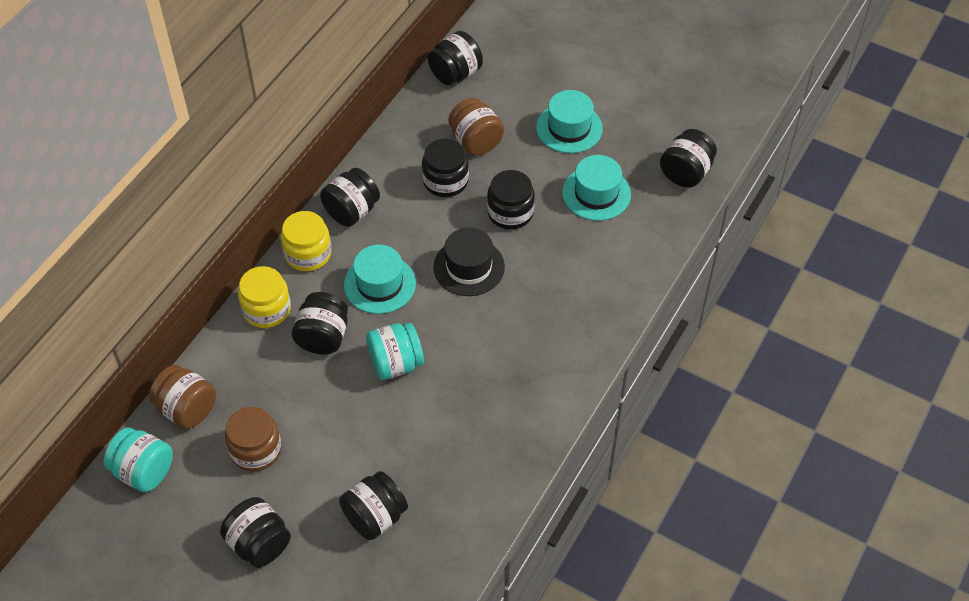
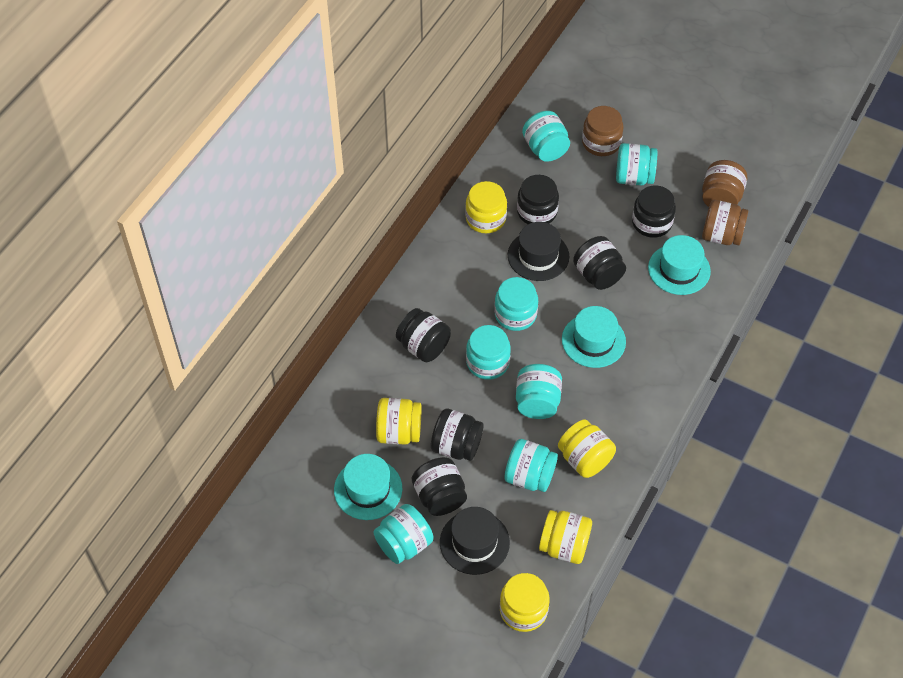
black hat: [433,228,505,296] = 1 -> [440,507,510,575] [508,222,569,281] = 2
black jar: [220,497,291,568] [292,292,348,355] [320,168,380,227] [339,471,408,540] [422,139,469,197] [428,31,483,85] [487,170,535,230] [660,129,717,187] = 8 -> [396,308,451,362] [412,457,467,516] [431,408,483,461] [517,175,559,224] [573,236,626,290] [632,185,676,238] = 6
turquoise jar: [104,427,173,492] [366,323,424,380] = 2 -> [373,504,433,564] [466,325,511,380] [494,277,538,331] [504,439,558,492] [516,364,562,419] [522,111,570,162] [616,143,657,185] = 7
yellow jar: [238,266,291,328] [281,211,331,271] = 2 -> [376,398,421,445] [465,181,507,233] [500,573,550,632] [539,510,592,564] [558,419,616,478] = 5

